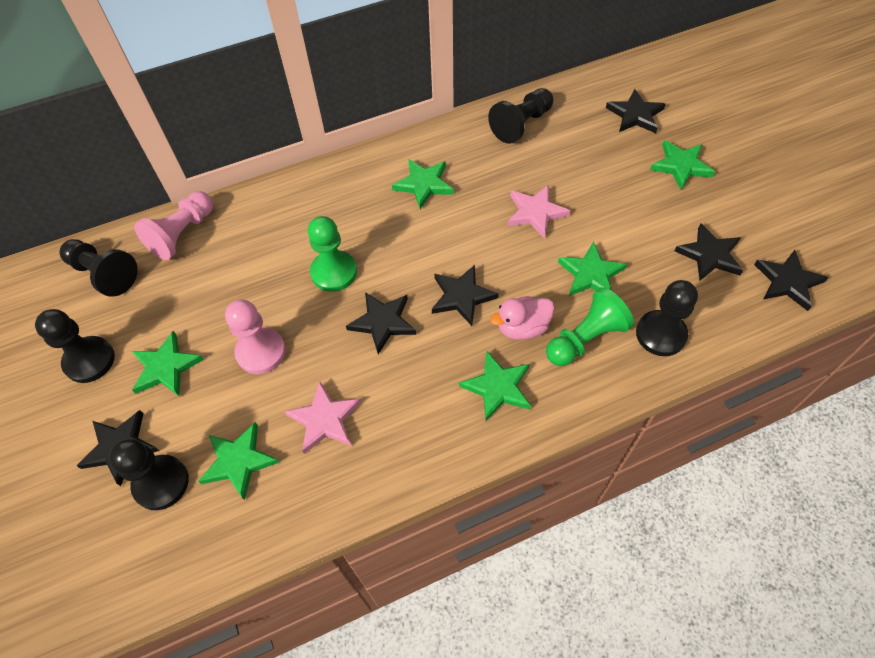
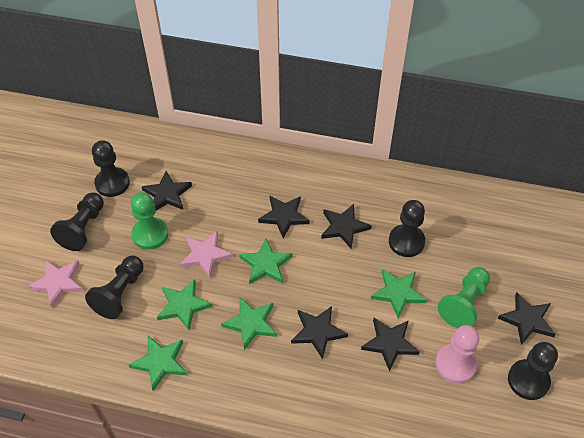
green star: [132,331,204,397] [199,422,279,500] [392,159,454,209] [459,351,531,421] [558,241,627,296] [650,140,715,190] = 6 -> [129,336,187,391] [157,279,213,330] [221,298,277,350] [239,238,293,284] [371,269,427,318] = 5
pink duck: [490,296,555,340] = 1 -> none = 0
pink pawn: [134,191,213,260] [225,300,285,374] = 2 -> [435,325,479,384] = 1

